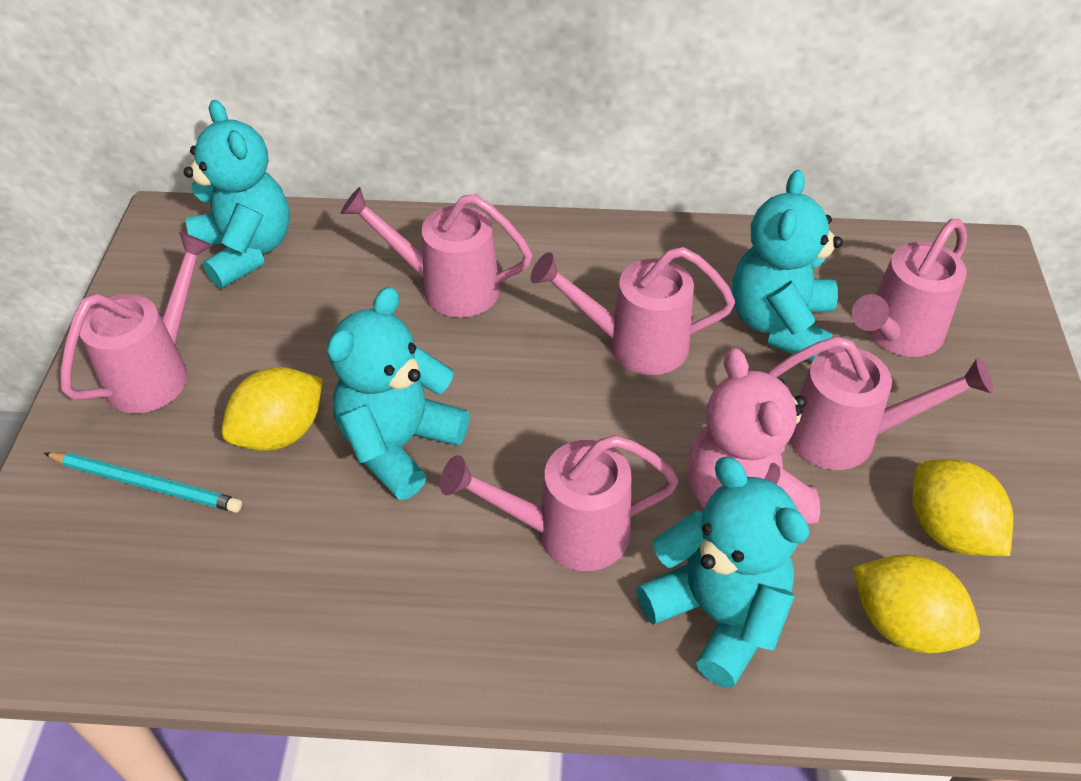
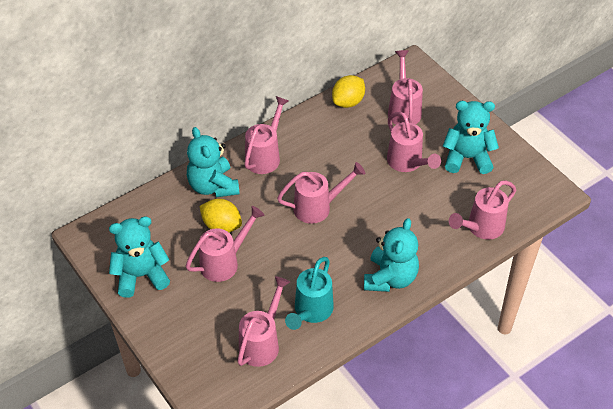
pink teddy bear: [687,348,820,525] = 1 -> none = 0
pink watering can: [60,232,213,413] [341,187,533,318] [440,435,679,571] [530,247,735,375] [767,336,993,470] [852,219,967,357] = 6 -> [186,206,265,282] [237,276,290,367] [244,96,289,174] [277,162,365,224] [387,112,441,172] [388,50,423,125] [449,180,516,240] = 7
turquoise pencil: [44,452,242,513] = 1 -> none = 0
turquoise watering can: none = 0 -> [285,257,334,330] = 1
yellow lemon: [222,367,323,451] [852,555,980,653] [912,459,1013,556] = 3 -> [199,199,242,232] [332,75,365,108] = 2

